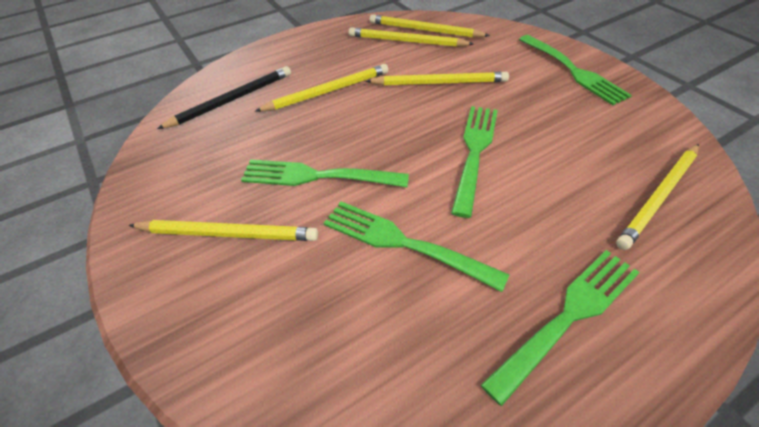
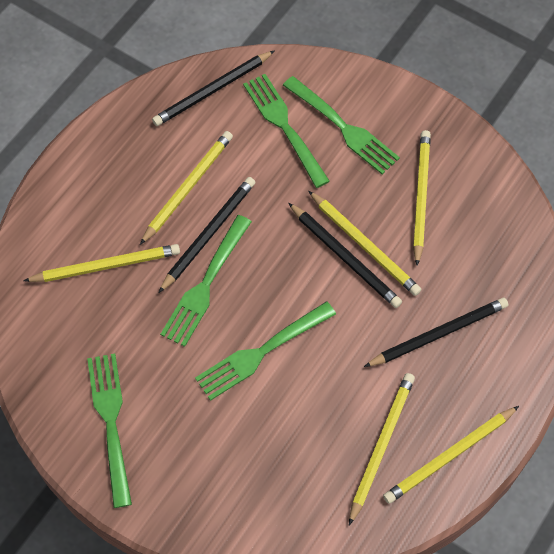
black pencil: [157,66,291,129] = 1 -> [152,50,275,126] [158,177,255,293] [288,203,402,308] [364,298,508,367] = 4

